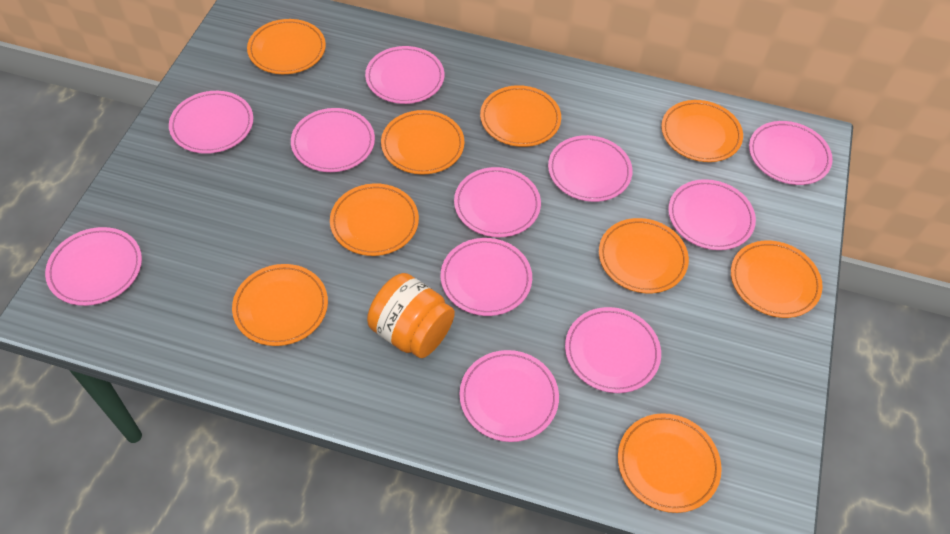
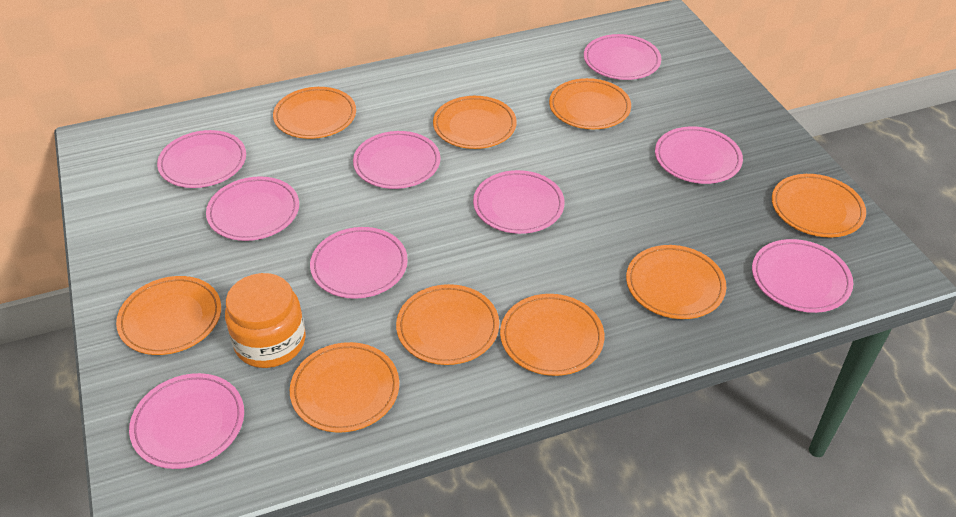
pink plate: [45,227,142,306] [169,91,253,154] [291,108,375,172] [365,46,444,104] [441,238,532,316] [454,167,541,237] [460,350,559,442] [548,135,633,202] [565,307,661,393] [668,179,756,250] [749,121,833,185] = 11 -> [129,373,244,469] [157,130,246,188] [206,176,299,241] [310,227,408,299] [353,131,440,189] [473,170,565,234] [584,34,661,80] [655,126,743,184] [752,239,853,313] = 9

